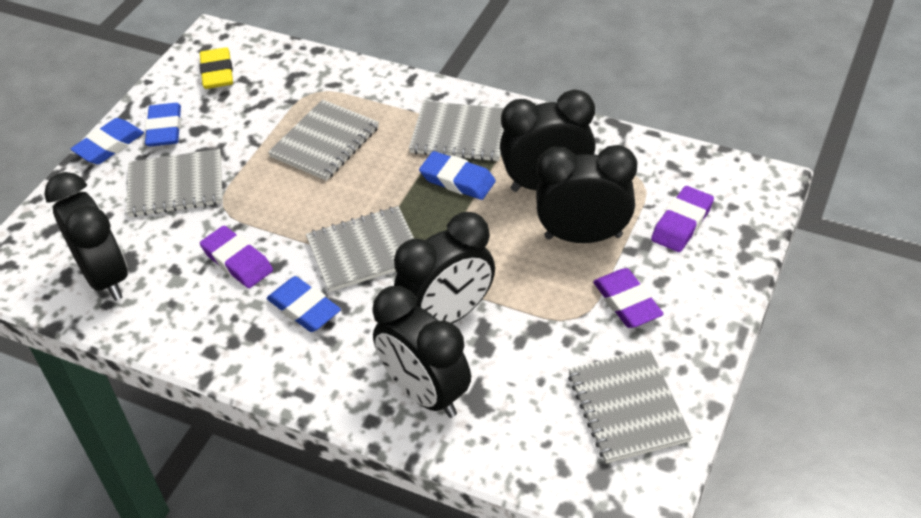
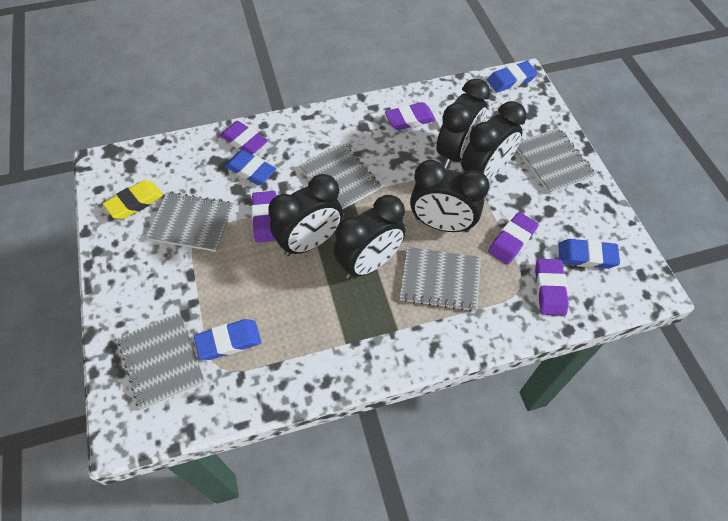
purple eraser: [200,226,273,288] [593,268,663,328] [651,186,714,252] = 3 -> [220,121,268,155] [252,191,277,243] [385,102,436,130] [488,212,539,265] [535,259,569,316] = 5

